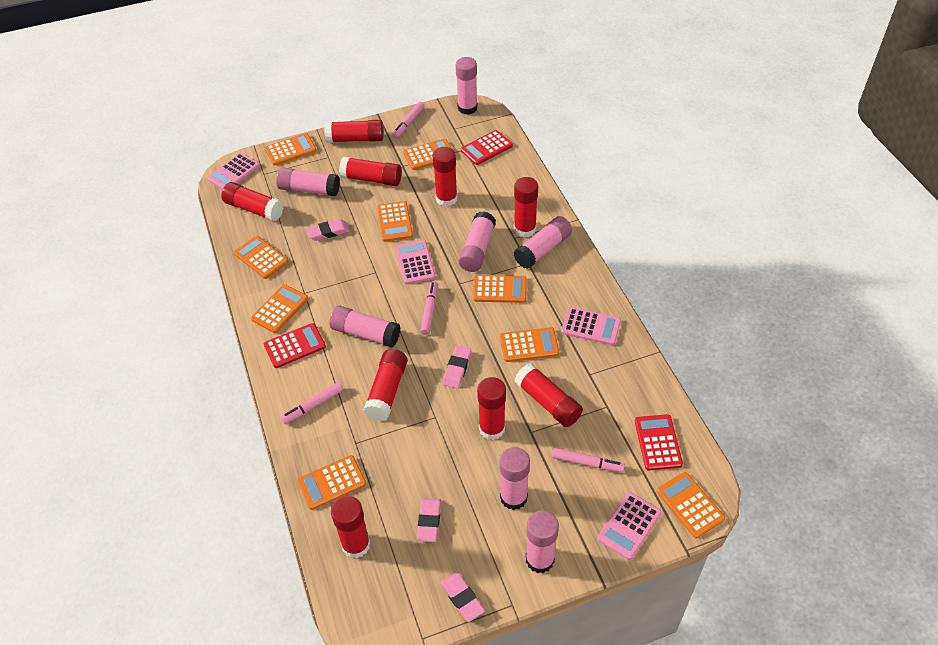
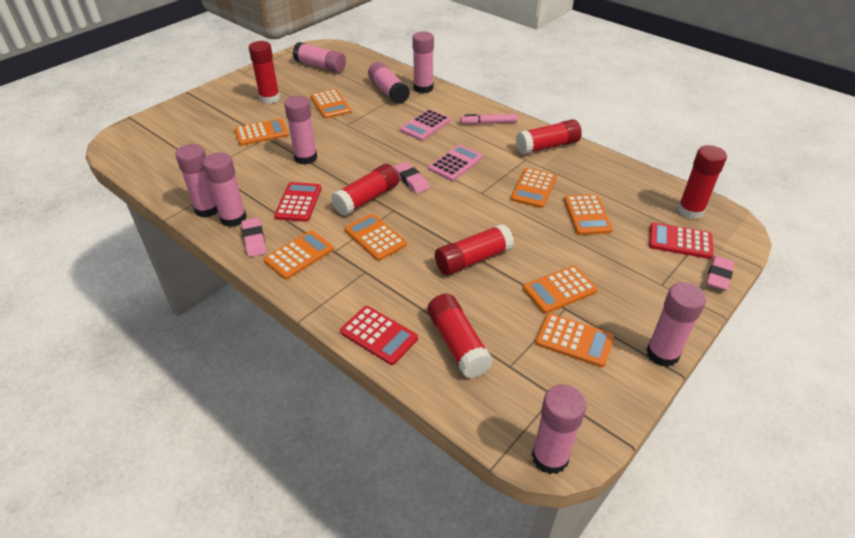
orange calculator: [234,236,289,279] [251,284,308,333] [265,133,317,165] [297,455,366,510] [377,201,413,242] [403,139,452,170] [473,275,527,303] [500,327,559,362] [657,472,725,538] = 9 -> [235,119,289,146] [264,230,334,279] [311,89,351,119] [345,214,407,261] [511,168,557,208] [523,266,598,314] [535,313,614,367] [564,194,613,235] = 8
pink calculator: [207,153,260,189] [395,240,435,284] [561,307,621,345] [597,492,662,560] = 4 -> [400,109,451,141] [428,144,483,181] = 2
pink eraser: [307,219,349,241] [417,498,441,542] [440,572,485,622] [443,346,471,388] = 4 -> [241,218,266,257] [394,162,430,194] [706,256,735,291] = 3
pink glue stick: [276,167,340,196] [329,306,401,348] [456,57,478,115] [458,211,496,272] [500,447,530,510] [514,216,572,269] [526,511,559,573] = 7 -> [175,144,218,217] [203,153,247,227] [284,96,317,165] [293,42,346,73] [368,62,410,104] [412,31,434,93] [532,384,586,474] [646,282,706,367] = 8
pink marker: [280,382,343,424] [392,102,424,138] [420,281,437,335] [552,448,625,472] = 4 -> [460,114,518,124] = 1
red glue stick: [221,182,284,221] [324,120,384,143] [331,496,370,558] [339,157,402,186] [363,349,408,421] [432,147,458,207] [477,377,506,440] [514,177,538,237] [514,363,583,427] = 9 -> [249,41,280,104] [331,164,399,216] [427,294,493,378] [435,224,514,275] [516,119,582,155] [678,145,727,219] = 6

